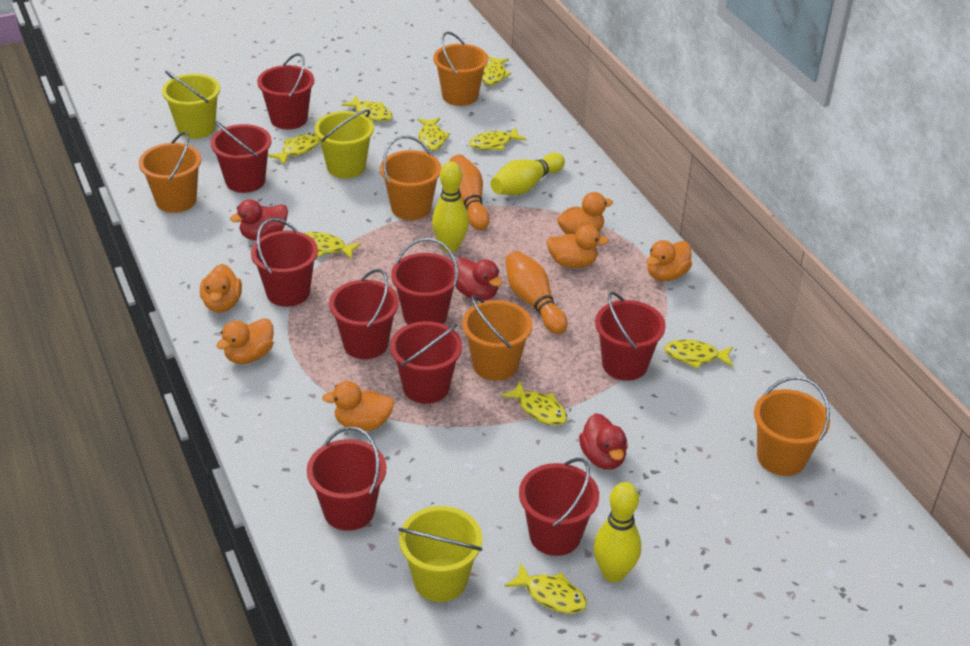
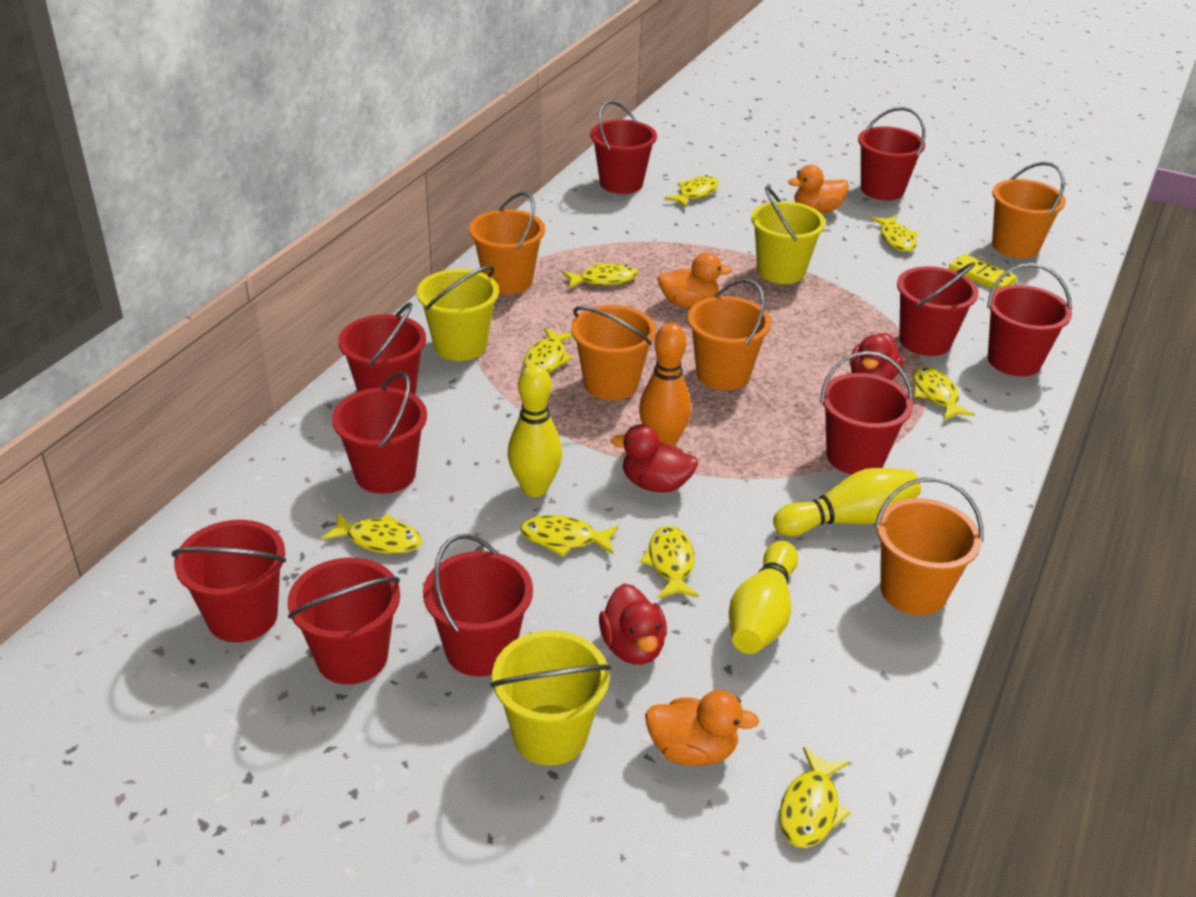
orange bowling pin: [449,154,490,230] [505,251,568,334] = 2 -> [639,323,691,446] = 1
orange duck: [200,264,242,313] [216,318,274,364] [322,381,395,431] [547,225,609,268] [557,192,613,234] [647,240,692,281] = 6 -> [645,690,760,766] [657,253,732,308] [788,165,849,213] = 3
red bucket: [210,121,272,193] [251,218,318,307] [257,53,314,129] [307,426,386,531] [329,269,399,359] [390,321,462,404] [391,238,459,325] [519,458,599,556] [595,292,666,381] = 9 -> [172,520,286,642] [288,558,400,684] [332,372,427,494] [338,302,426,395] [423,534,533,677] [590,101,657,194] [820,351,913,475] [858,107,925,200] [897,262,979,356] [987,263,1072,376] = 10
yellow domino: none = 0 -> [949,254,1017,290] = 1

